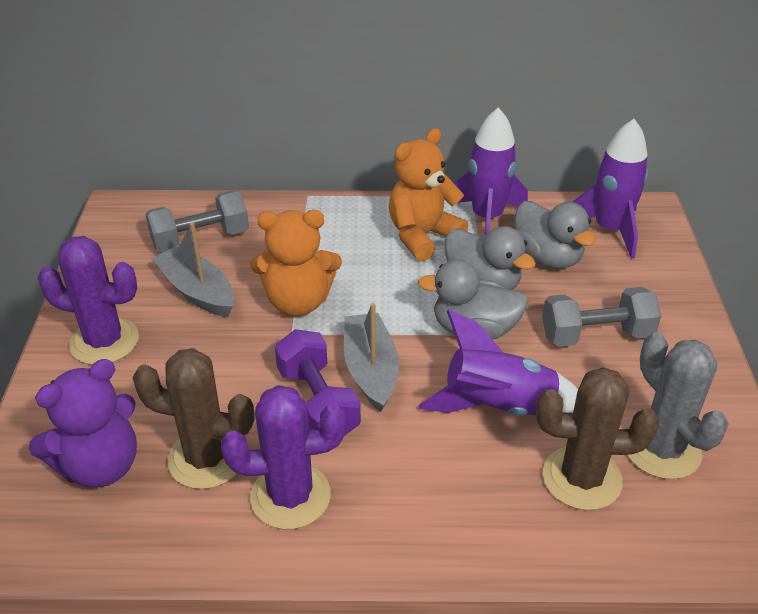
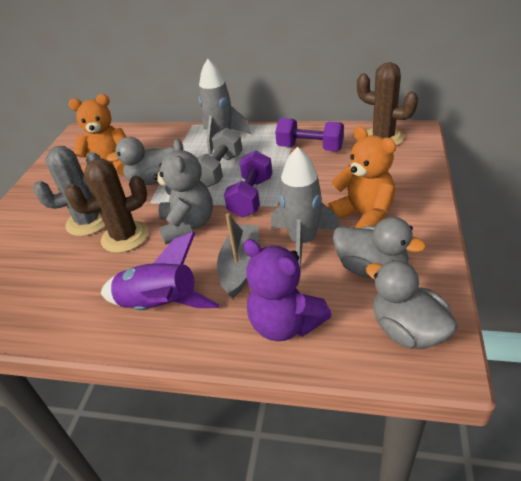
grey boat: [152,222,234,317] [344,303,399,412] = 2 -> [217,213,259,299] = 1
grey dumbbell: [145,191,249,252] [542,287,661,347] = 2 -> [197,128,243,187] = 1
grey rocket: none = 0 -> [198,59,251,155] [271,147,340,270] = 2
grey teddy bear: none = 0 -> [153,139,213,244] = 1
purple cactus: [38,236,139,365] [221,385,346,529] = 2 -> none = 0
purple dumbbell: [275,329,361,435] = 1 -> [224,150,272,217] [275,118,344,151] = 2
purple rocket: [418,309,578,416] [454,107,528,236] [573,119,648,259] = 3 -> [101,232,219,310] = 1

